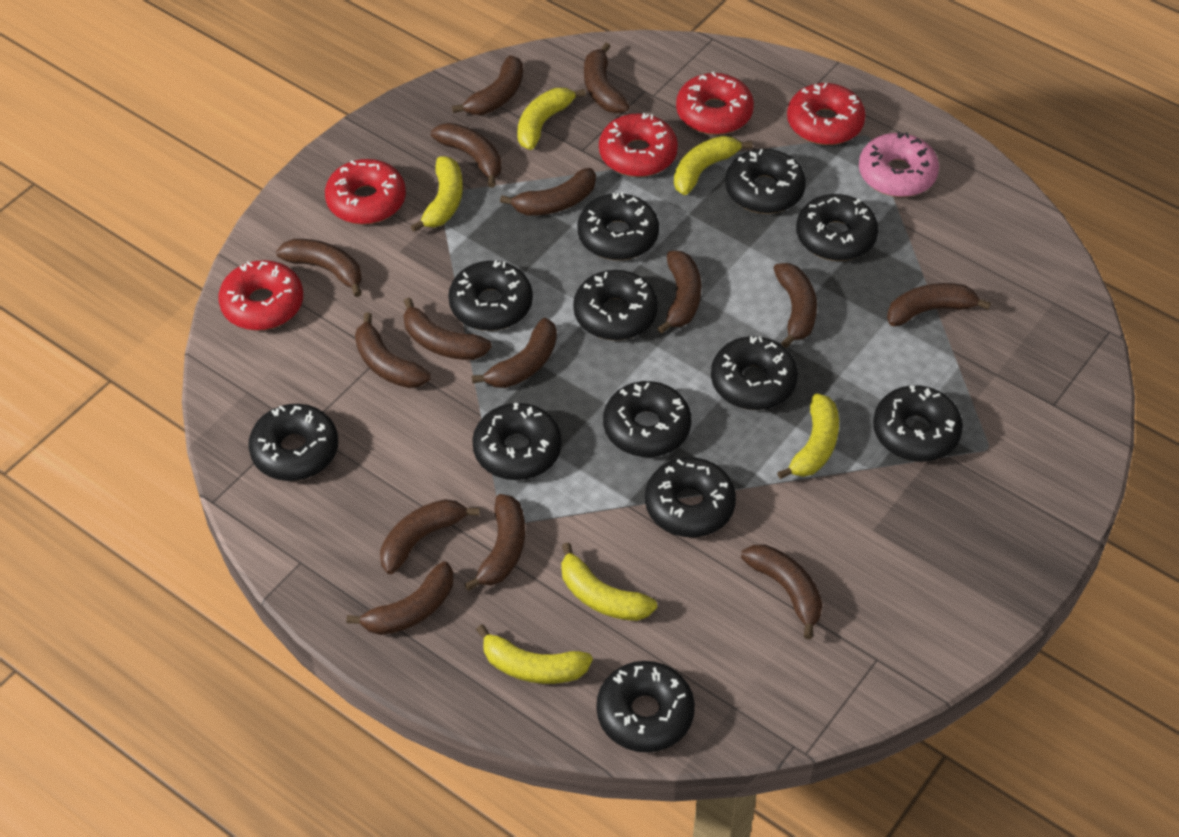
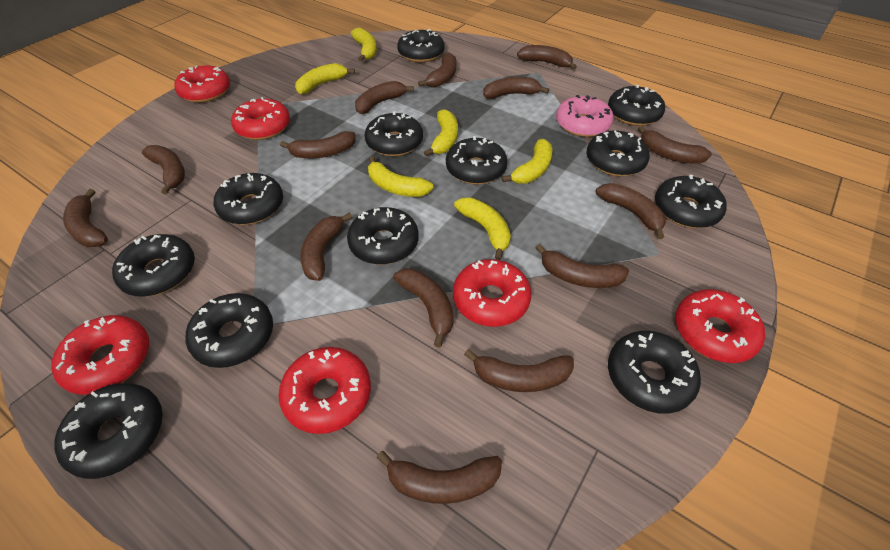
brown banana: [276,239,362,297] [346,562,453,635] [355,312,431,388] [380,499,480,574] [403,297,492,360] [431,123,502,188] [452,55,523,115] [464,494,525,591] [472,318,557,388] [500,168,596,216] [584,43,630,113] [657,251,702,334] [741,544,823,639] [773,263,817,348] [887,283,991,326] = 15 -> [63,189,108,247] [142,145,185,194] [280,131,356,158] [301,213,352,281] [355,81,414,114] [377,451,502,504] [393,269,454,348] [418,52,456,88] [464,349,574,392] [483,77,549,99] [517,45,577,70] [535,244,629,288] [596,183,666,239] [638,126,712,164] = 14
red donut: [218,260,303,331] [325,159,406,224] [599,113,678,177] [676,72,754,135] [787,83,866,145] = 5 -> [51,315,149,395] [174,65,230,103] [231,97,290,140] [279,347,371,434] [453,259,531,327] [675,289,765,363] = 6

